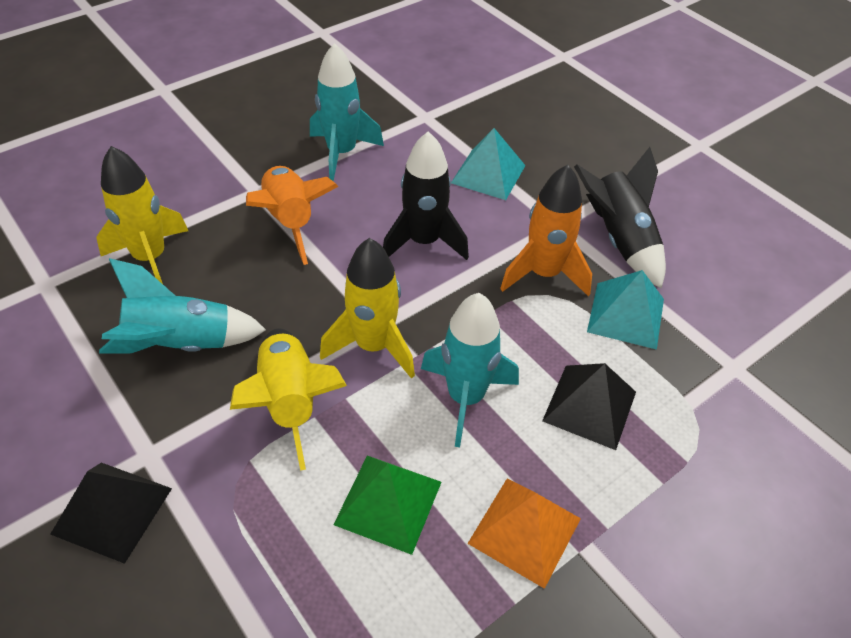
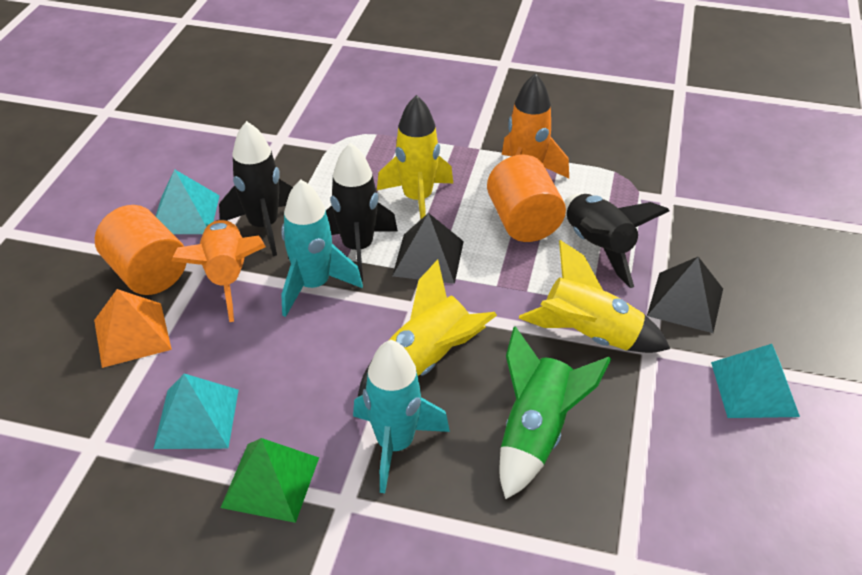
black rocket: [383,131,469,260] [574,147,666,288] = 2 -> [219,121,293,256] [326,143,398,281] [564,194,669,288] = 3
green rocket: none = 0 -> [499,326,611,499] = 1
orange cylinder: none = 0 -> [95,205,186,295] [487,155,566,242] = 2
turquoise pyramid: [451,128,526,200] [587,270,664,350] = 2 -> [154,374,239,449] [156,169,220,234] [711,344,800,418] = 3
turquoise rocket: [99,258,266,354] [310,43,384,181] [421,293,519,447] = 3 -> [281,179,363,317] [353,340,450,493] = 2

